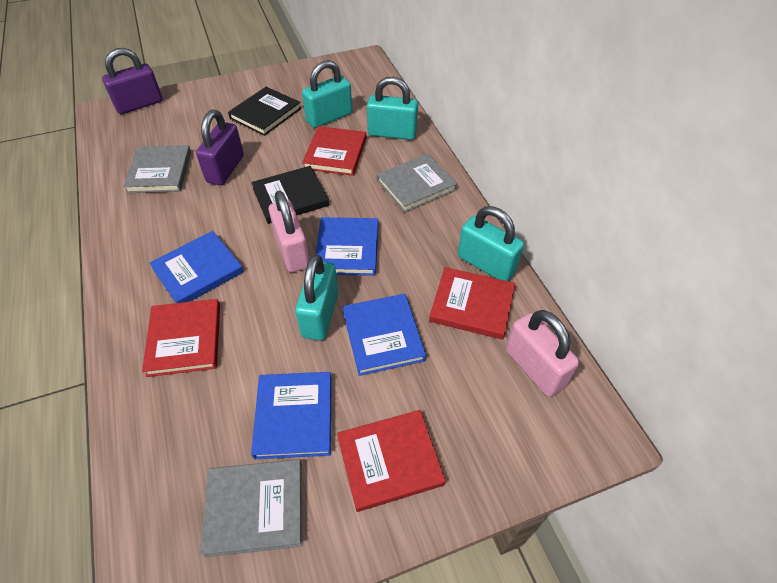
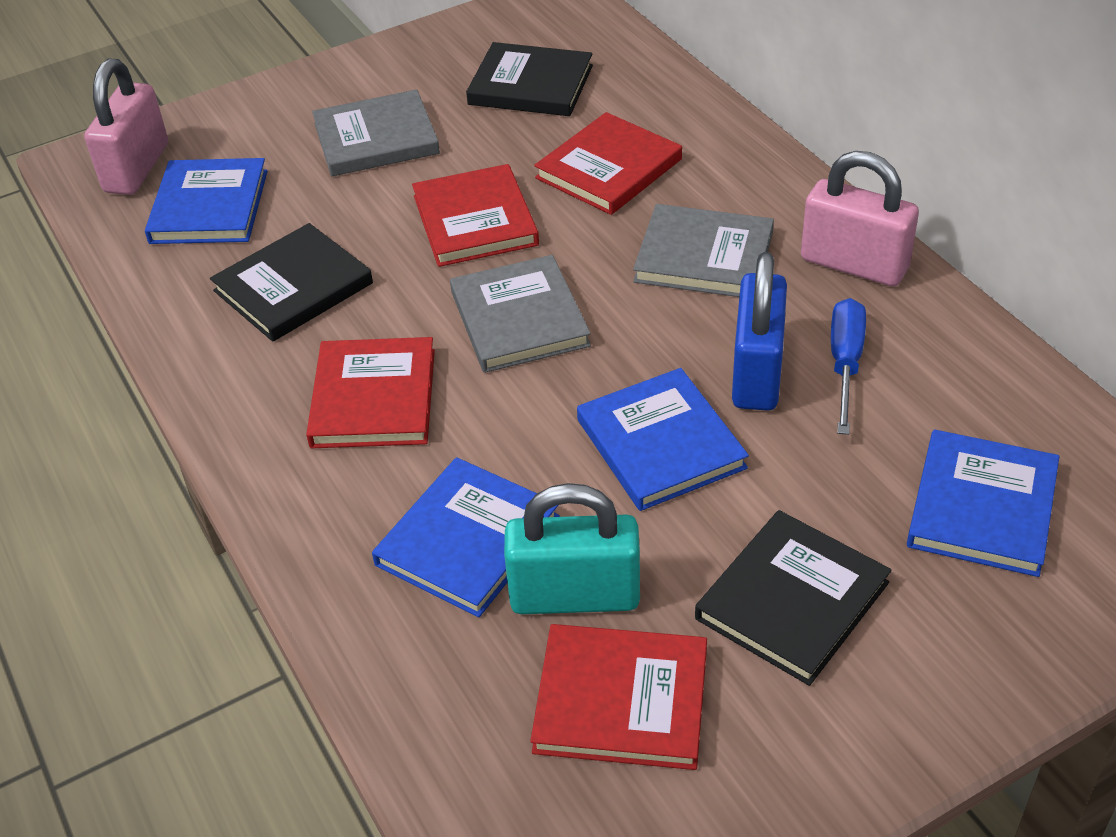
black book: [228,87,301,136] [251,166,329,224] = 2 -> [210,223,373,342] [466,42,593,116] [695,510,892,686] = 3
blue padlock: none = 0 -> [732,252,787,411] = 1
blue screwdriver: none = 0 -> [831,298,866,435] = 1
purple padlock: [102,48,163,114] [196,110,244,185] = 2 -> none = 0
turquoise padlock: [295,254,338,341] [302,60,352,128] [367,77,418,140] [458,206,524,281] = 4 -> [504,483,640,614] = 1

